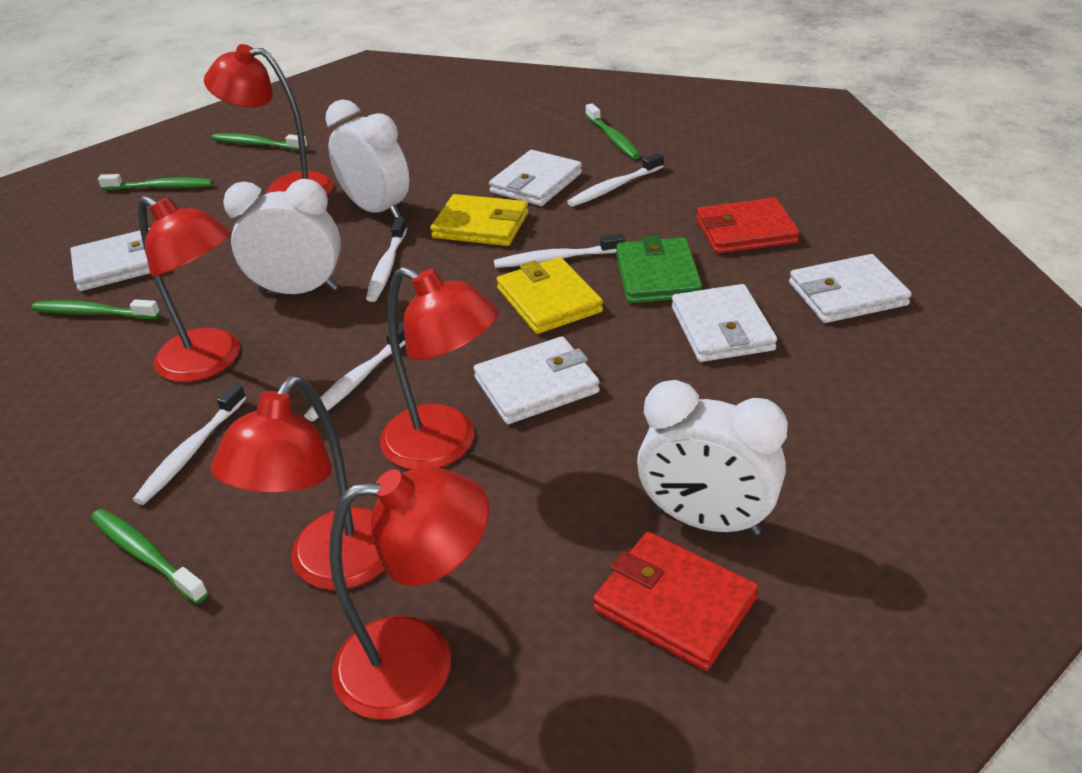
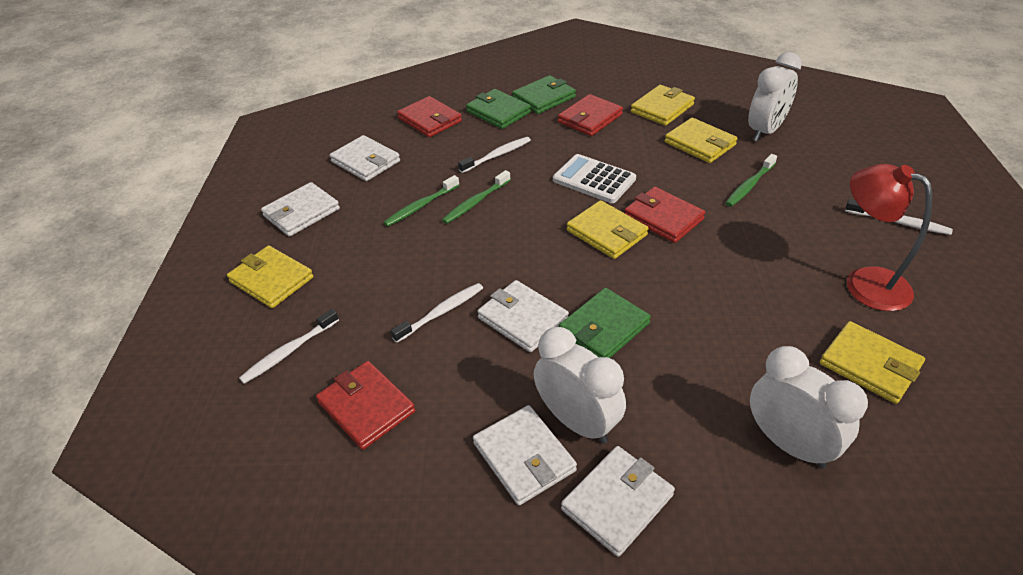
green toothbrush: [32,299,160,319] [91,508,208,604] [98,174,213,190] [212,133,308,151] [586,103,641,159] = 5 -> [383,175,459,227] [442,170,511,224] [725,154,777,207] = 3
green wallet: [616,235,702,303] = 1 -> [466,89,531,129] [512,75,576,114] [559,288,651,358] = 3
red lamp: [138,195,240,382] [204,44,333,196] [211,376,384,590] [329,467,489,720] [380,266,498,470] = 5 -> [847,164,933,311] = 1
red wallet: [593,532,759,671] [696,198,800,254] = 2 -> [316,361,415,450] [397,96,462,137] [558,94,623,136] [624,187,705,243] = 4
white calculator: none = 0 -> [553,154,636,203] = 1
white toothbrush: [133,383,246,505] [304,322,406,421] [366,217,407,302] [494,234,625,268] [567,153,663,207] = 5 -> [239,309,339,384] [391,283,483,343] [458,137,531,173] [845,199,953,235] = 4
yellow wallet: [430,194,529,246] [497,257,603,334] = 2 -> [227,245,314,308] [567,200,649,259] [631,85,695,126] [665,118,738,163] [820,321,925,404] = 5

